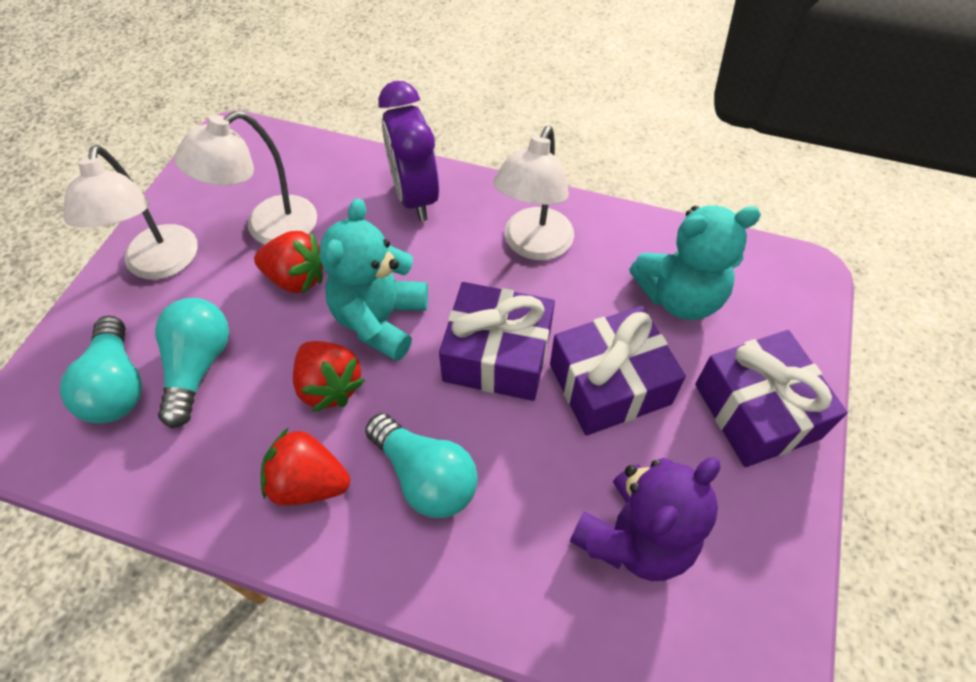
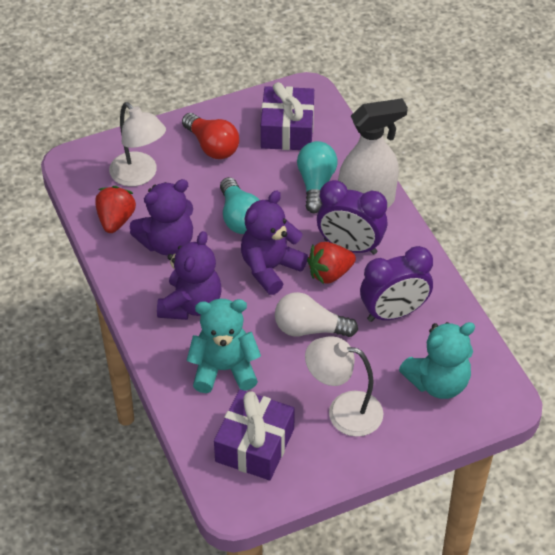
purple clock: [378,81,439,221] = 1 -> [317,180,388,255] [360,246,433,322] = 2
purple gift: [439,282,555,401] [550,306,686,436] [695,330,848,467] = 3 -> [214,389,295,480] [261,82,314,150] = 2
purple teddy bear: [570,457,720,581] = 1 -> [129,179,193,256] [157,231,222,320] [241,191,308,295] = 3
red light bulb: none = 0 -> [182,113,239,159] = 1
red strawberry: [254,231,323,293] [261,427,350,506] [293,341,365,412] = 3 -> [95,186,136,233] [307,242,356,284] = 2
turquoise light bulb: [60,316,142,423] [155,298,229,428] [365,413,478,518] = 3 -> [220,177,259,234] [297,141,337,213] = 2
white lamp: [64,145,198,280] [174,111,317,245] [493,126,574,260] = 3 -> [109,102,166,187] [305,336,384,437] = 2
white light bulb: none = 0 -> [275,292,358,337] = 1
white spray bottle: none = 0 -> [338,98,408,208] = 1

